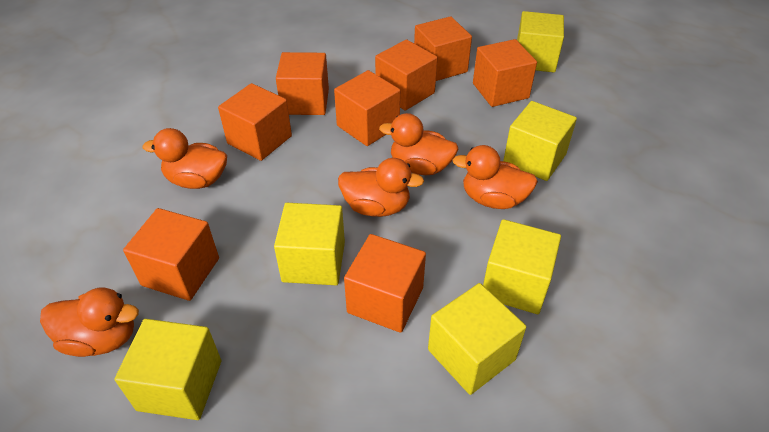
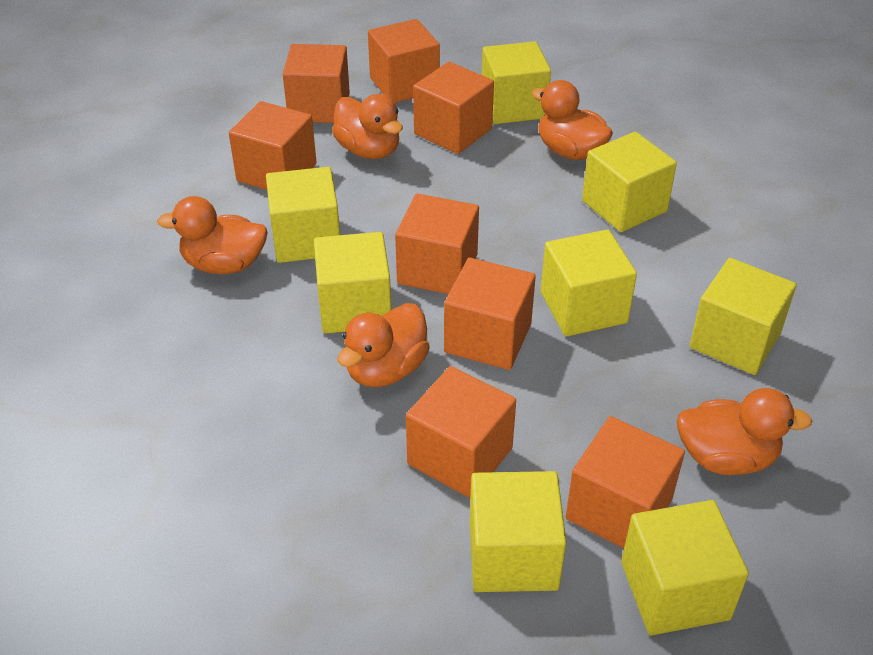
yellow cube: [114,319,221,420] [274,203,345,285] [428,283,526,395] [483,219,561,314] [503,101,577,181] [517,11,564,72] = 6 -> [266,167,340,263] [314,232,391,334] [470,471,566,592] [482,41,551,124] [541,229,637,337] [582,132,677,232] [621,500,749,635] [689,258,796,375] = 8

